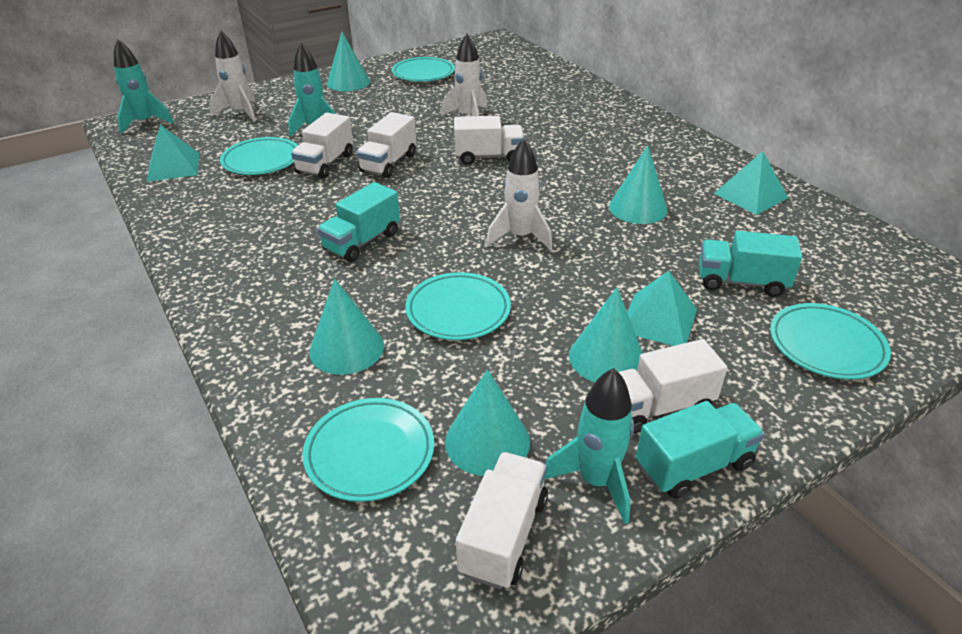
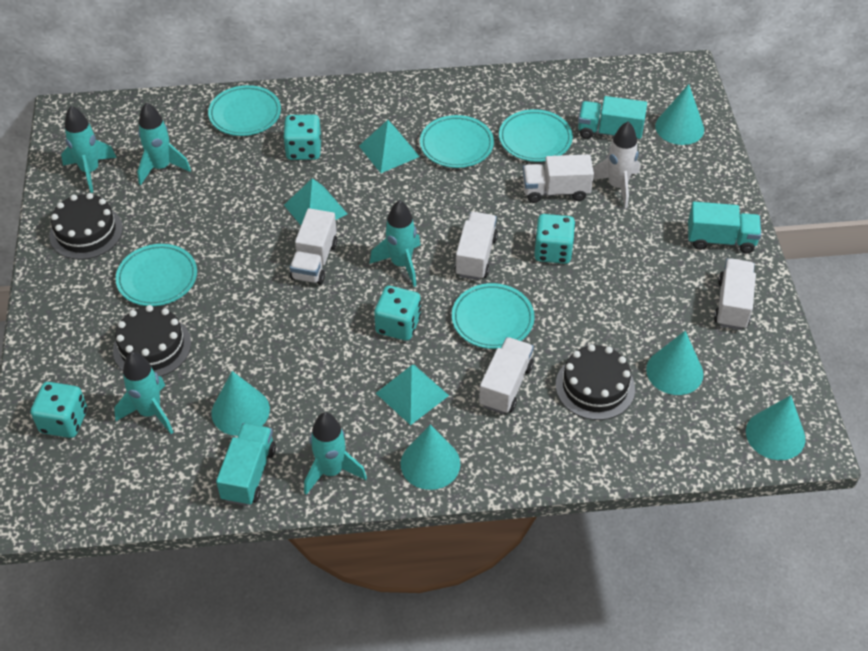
black cake: none = 0 -> [49,193,123,260] [113,305,191,376] [556,344,635,420] = 3
turquoise dice: none = 0 -> [31,382,87,438] [283,115,321,160] [374,286,421,341] [534,214,575,264] = 4
turquoise rocket: [114,40,174,134] [288,43,336,137] [544,368,634,524] = 3 -> [61,106,117,193] [114,352,173,434] [137,102,191,185] [304,412,367,495] [370,200,420,287] = 5
white rocket: [210,31,256,122] [441,34,487,116] [486,138,552,251] = 3 -> [593,121,640,209] = 1

